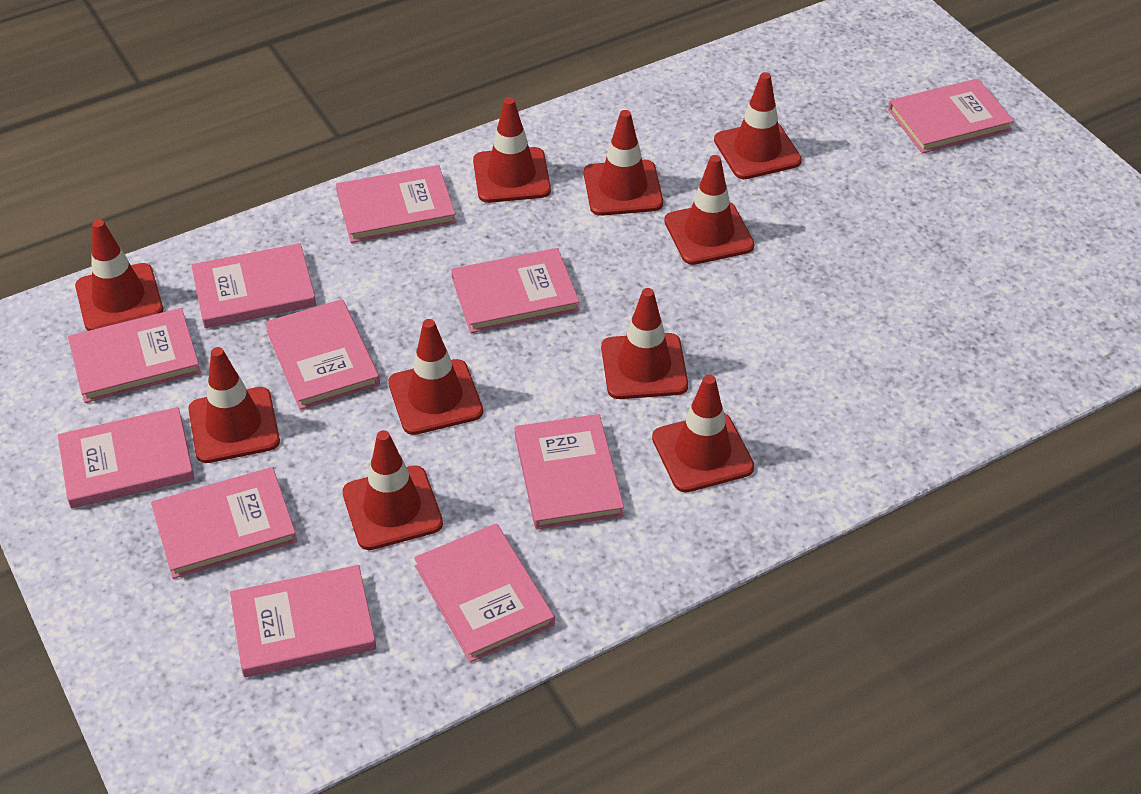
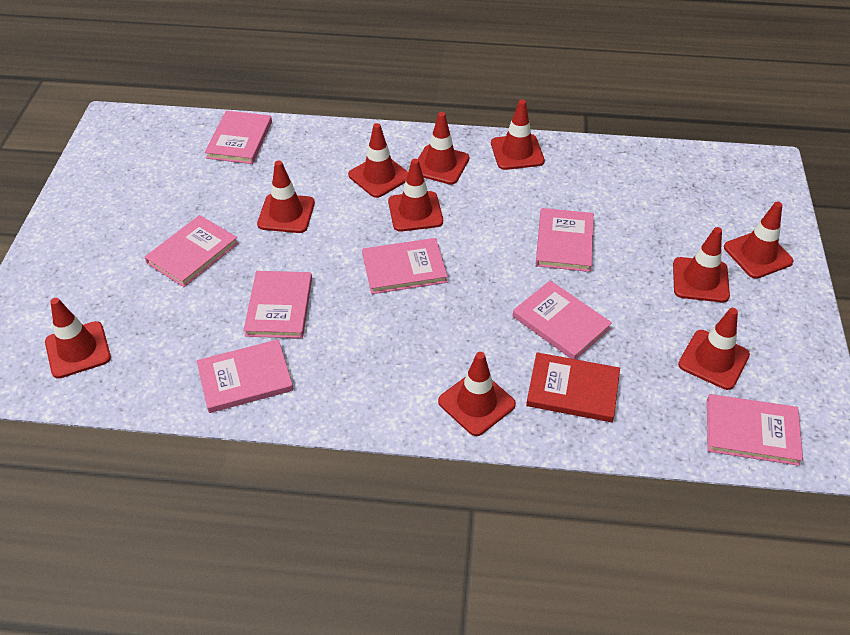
pink book: [58,407,194,508] [68,308,201,403] [151,467,297,579] [191,243,316,328] [230,565,376,677] [265,299,380,410] [336,165,456,243] [414,523,555,662] [451,248,579,333] [515,414,624,529] [888,78,1014,154] = 11 -> [144,215,238,287] [197,339,293,413] [205,110,272,164] [243,271,312,338] [362,238,448,294] [513,280,612,359] [536,208,594,272] [707,394,803,466] = 8
red book: none = 0 -> [526,352,620,422] = 1

